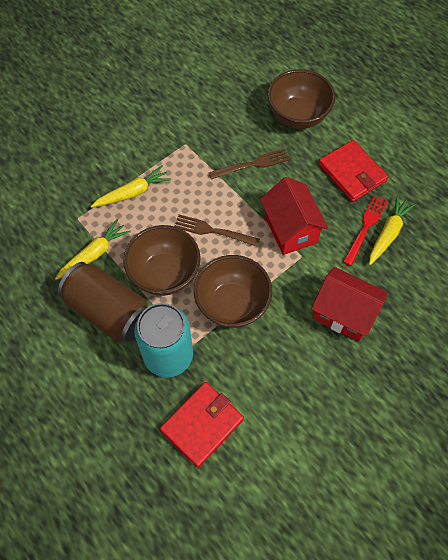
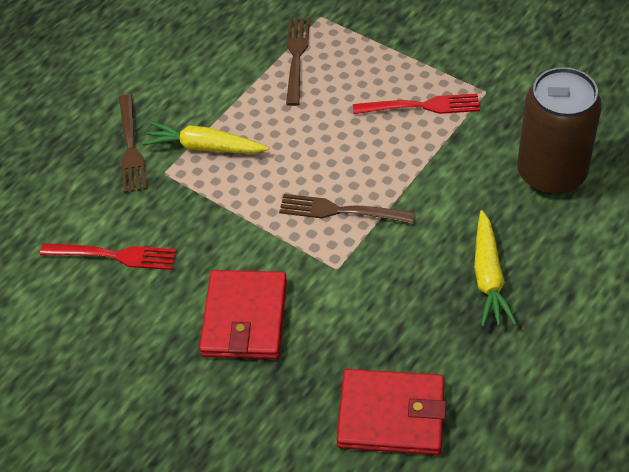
brown bowl: [123,225,201,296] [194,255,272,328] [268,69,335,129] = 3 -> none = 0
brown fork: [174,214,260,247] [208,149,290,180] = 2 -> [119,94,147,193] [279,194,415,224] [286,18,310,106] = 3
red fork: [343,195,388,266] = 1 -> [40,243,177,270] [353,93,480,114] = 2
red house: [260,177,329,255] [311,267,388,342] = 2 -> none = 0
turquoise can: [134,303,193,378] = 1 -> none = 0
yellow carrot: [55,219,131,280] [91,165,171,208] [369,195,416,265] = 3 -> [143,122,269,153] [474,210,517,327] = 2

